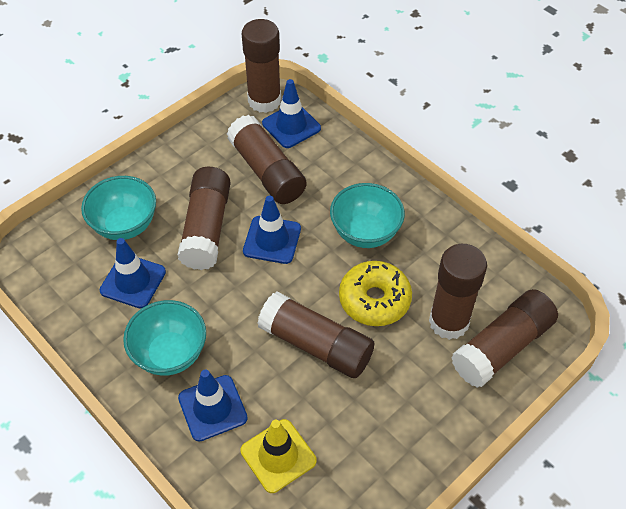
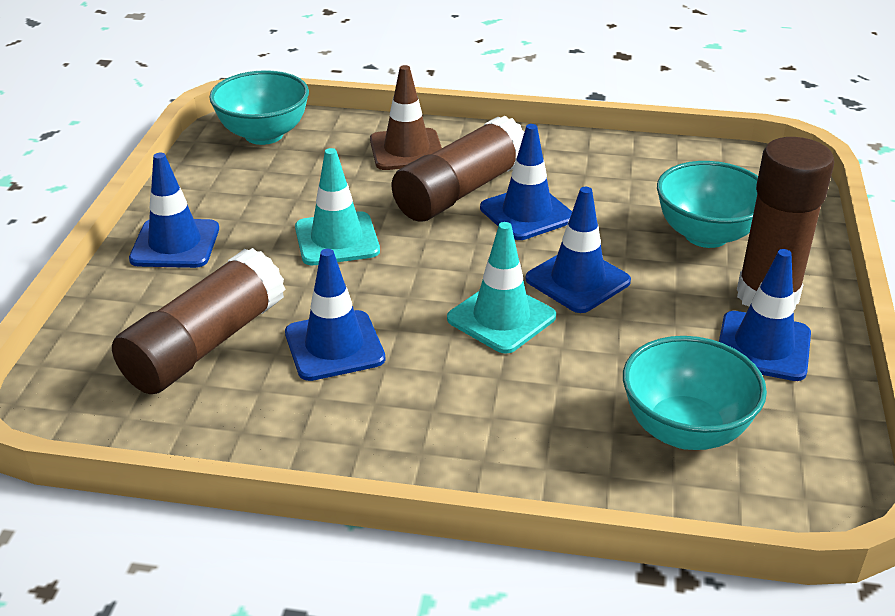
blue traffic cone: [100,238,166,309] [178,370,248,442] [243,196,301,264] [262,79,321,148] = 4 -> [129,153,219,268] [285,249,386,381] [480,124,572,240] [525,187,631,313] [719,249,811,381] = 5
brown glue stick: [178,167,230,270] [227,115,306,204] [242,19,281,113] [257,291,374,378] [429,244,487,340] [451,289,558,388] = 6 -> [112,248,286,394] [391,116,524,222] [737,137,834,310] = 3
brown traffic cone: none = 0 -> [370,65,442,170] = 1
turquoise traffic cone: none = 0 -> [295,148,380,265] [447,222,556,354] = 2
yellow donut: [339,261,412,326] = 1 -> none = 0
yellow traffic cone: [240,419,316,493] = 1 -> none = 0

